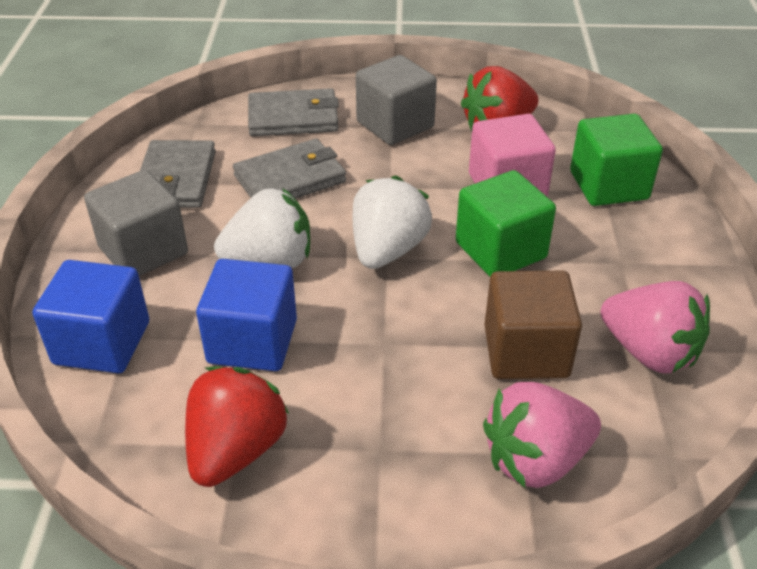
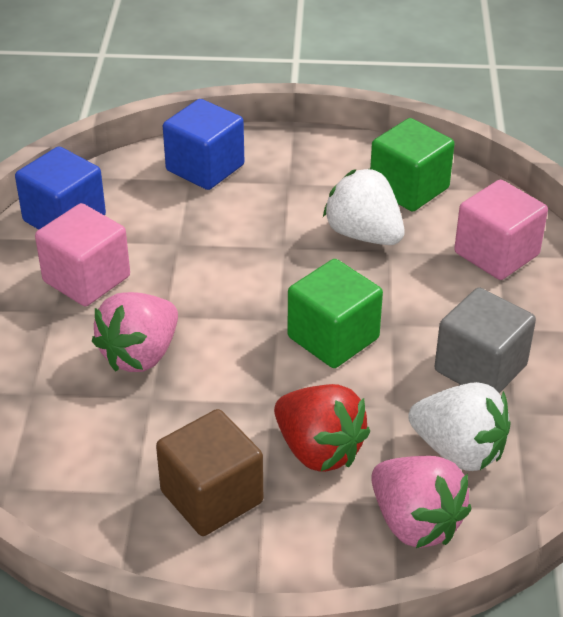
grey cube: [84,170,188,276] [356,55,437,145] = 2 -> [435,287,536,393] = 1
grey wallet: [140,140,216,208] [233,139,346,199] [248,88,339,137] = 3 -> none = 0
pink cube: [469,114,556,196] = 1 -> [35,203,130,306] [454,180,548,280] = 2
red strawberry: [185,366,289,487] [461,66,538,132] = 2 -> [274,384,370,472] = 1

